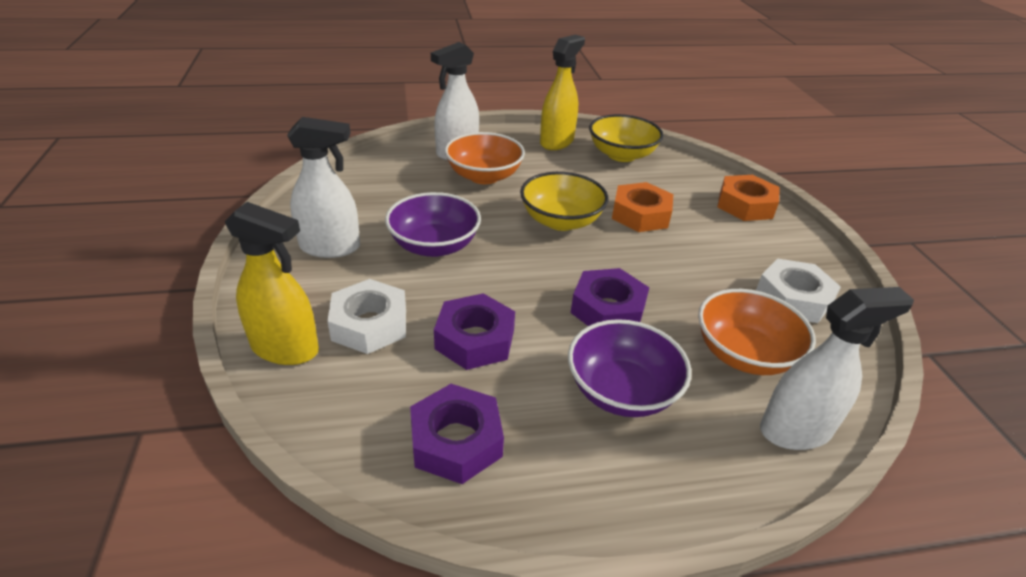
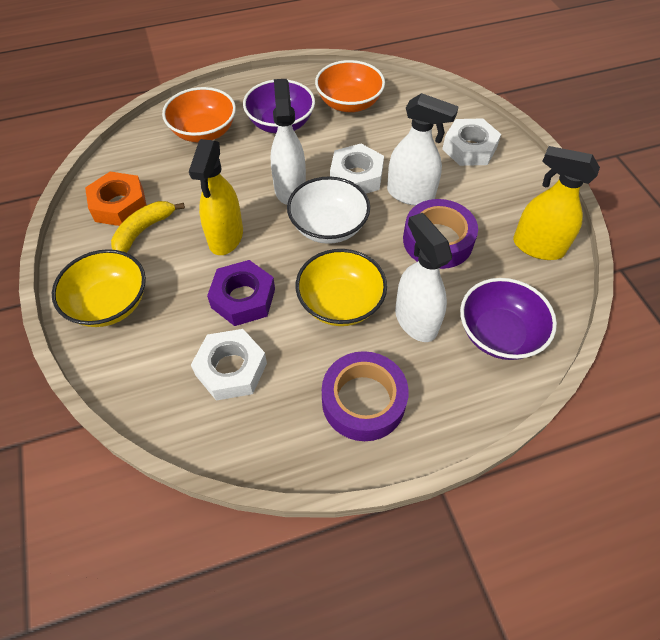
orange nut: [612,182,673,232] [717,175,780,221] = 2 -> [85,172,147,226] = 1
purple nut: [410,384,504,484] [434,293,515,370] [571,268,649,326] = 3 -> [207,260,275,326] = 1
purple tape: none = 0 -> [322,351,409,441] [403,199,478,269] = 2
white bowl: none = 0 -> [287,176,370,244] = 1
white nut: [327,279,406,354] [756,258,841,323] = 2 -> [191,329,267,401] [330,144,384,194] [442,118,501,166] = 3
yellow banana: none = 0 -> [111,201,185,253] = 1

